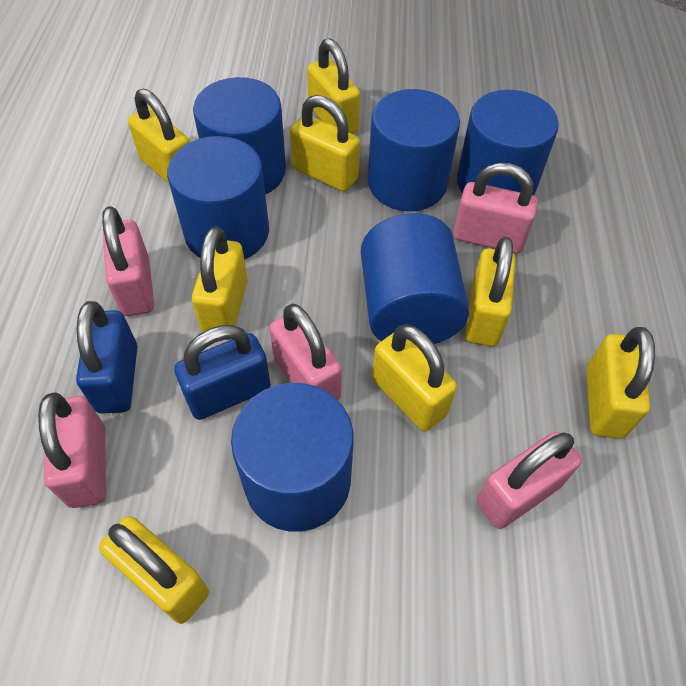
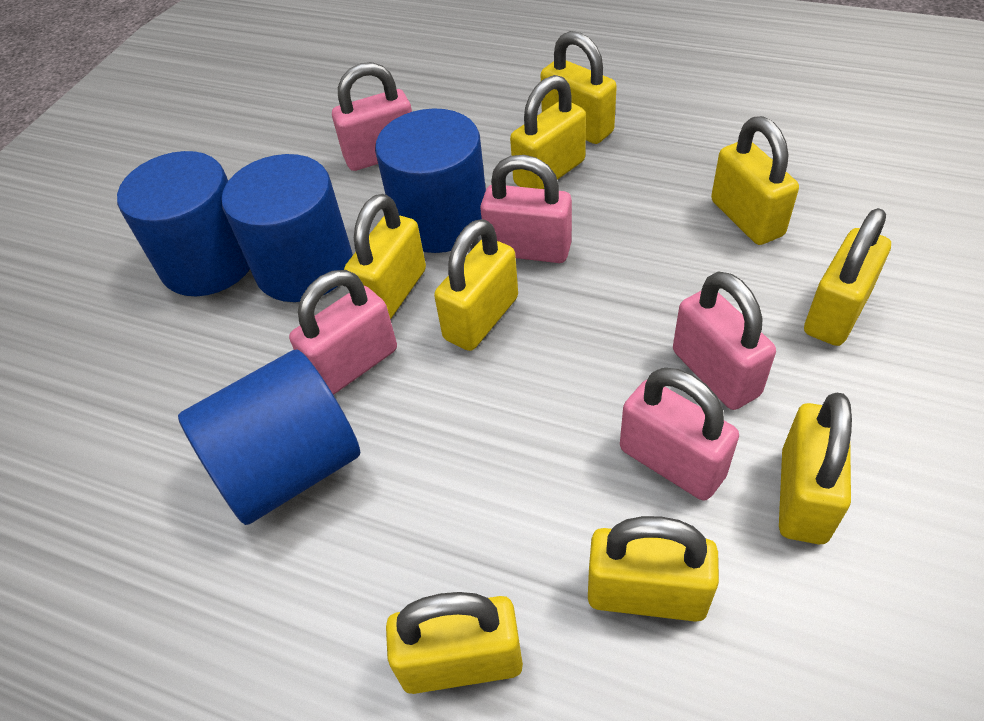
blue cylinder: [167,136,269,260] [193,77,286,195] [231,383,354,532] [361,213,469,344] [368,89,460,211] [457,90,559,196] = 6 -> [117,151,250,296] [178,349,360,525] [221,154,353,302] [375,108,486,253] = 4
blue padlock: [76,301,137,414] [174,325,271,420] = 2 -> none = 0
yellow padlock: [99,516,209,624] [128,89,190,184] [192,226,248,332] [290,95,360,192] [307,38,360,134] [372,324,457,432] [466,237,516,346] [586,327,655,439] = 8 -> [344,194,426,320] [386,592,523,694] [434,219,518,351] [510,75,586,189] [541,31,617,144] [588,516,719,622] [711,116,799,245] [779,393,852,544] [804,208,891,346] = 9

